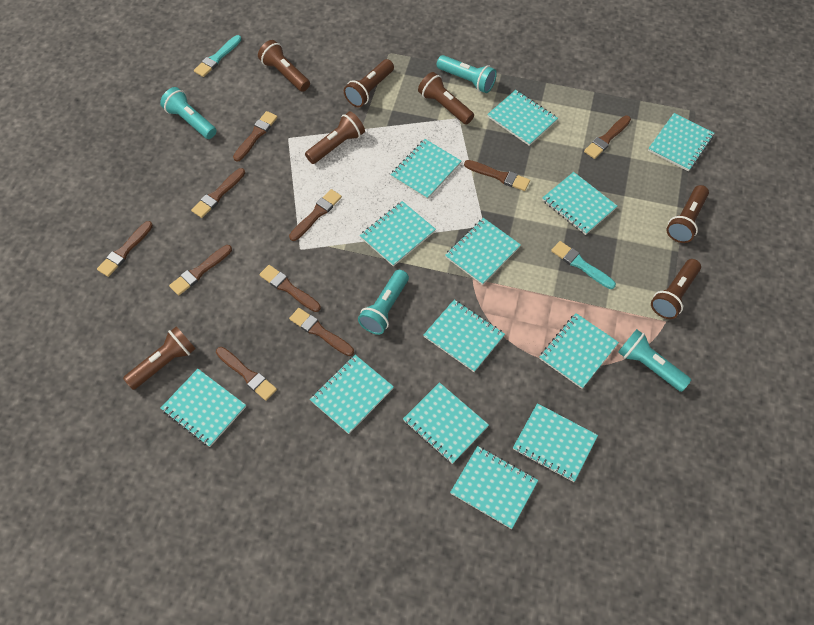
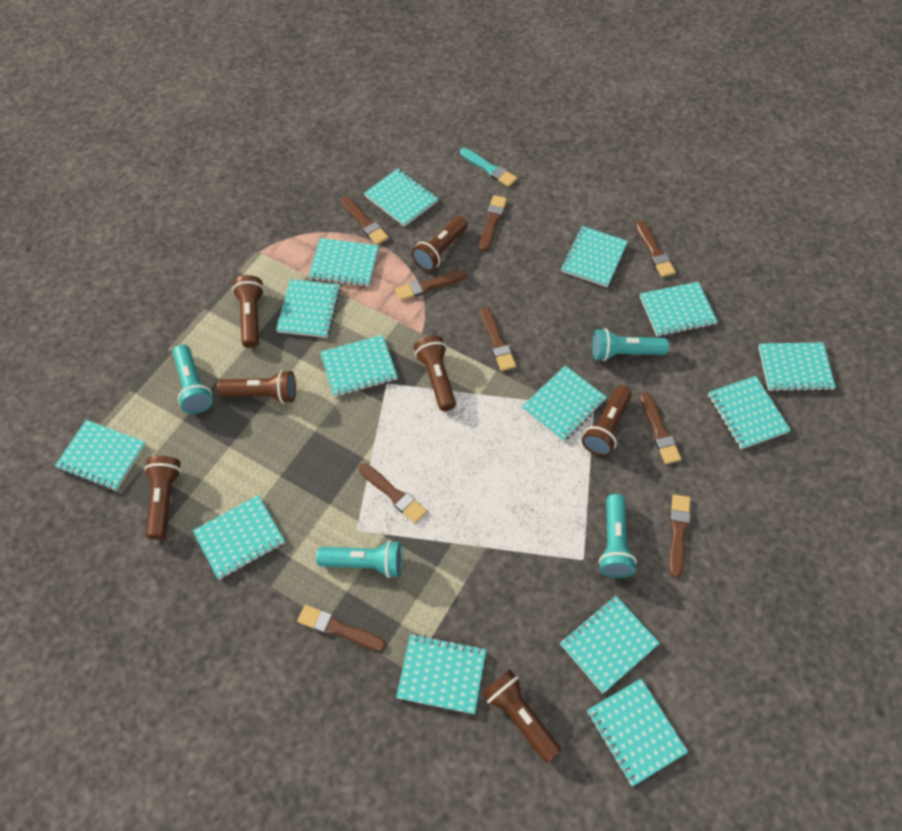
brown brush: [97,221,153,277] [169,245,232,295] [191,168,245,218] [216,347,277,401] [233,111,278,161] [259,265,321,312] [289,189,342,241] [289,308,354,356] [464,160,530,191] [584,116,631,159] = 10 -> [297,605,386,651] [341,197,389,245] [359,463,427,523] [395,270,467,301] [479,195,507,251] [481,307,516,371] [636,221,676,277] [640,392,681,464] [669,494,691,578] = 9
turquoise brush: [194,35,241,77] [551,241,616,289] = 2 -> [460,148,517,187] = 1
turquoise notebook: [161,369,246,447] [310,355,394,434] [360,201,436,266] [390,139,461,199] [403,382,489,464] [424,300,505,372] [445,218,521,285] [450,446,538,529] [487,90,558,146] [513,403,598,482] [540,313,619,389] [542,172,617,235] [648,113,714,171] = 13 -> [55,420,146,491] [193,495,285,580] [276,279,341,338] [308,238,379,287] [320,335,398,397] [364,168,439,227] [396,634,486,714] [522,365,607,441] [560,596,660,693] [561,226,628,287] [587,679,688,786] [640,282,718,337] [708,376,791,449] [758,342,836,392] = 14

